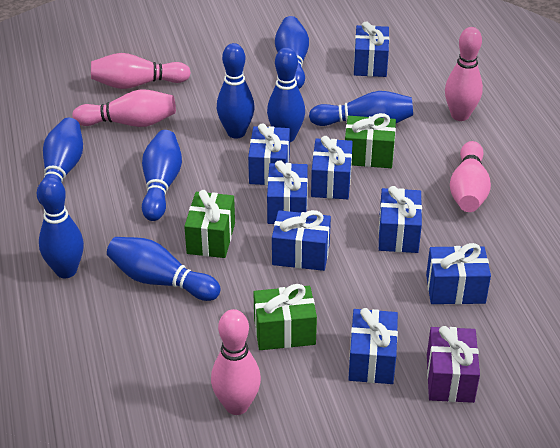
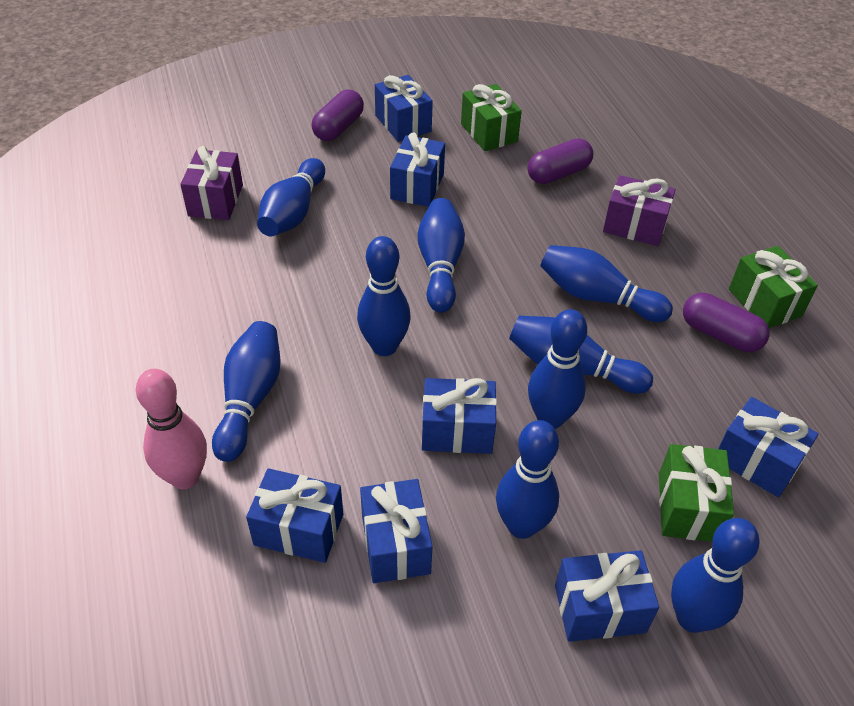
blue bowling pin: [37,118,83,205] [38,177,84,278] [107,237,221,301] [142,130,182,221] [217,43,255,139] [267,47,305,142] [275,16,309,89] [309,91,413,126] = 8 -> [212,321,281,462] [257,158,325,236] [357,236,411,356] [418,198,465,313] [496,420,559,539] [509,316,653,394] [528,309,587,429] [540,245,673,322] [671,518,759,633] = 9
blue gift: [248,123,290,185] [267,160,308,224] [272,210,331,271] [311,136,353,199] [348,308,398,384] [354,21,389,77] [378,186,422,253] [426,243,491,304] = 8 -> [246,468,343,563] [360,479,432,583] [375,75,433,142] [390,132,445,207] [422,378,497,454] [555,550,659,642] [718,397,818,497] = 7
pink bowling pin: [72,89,176,127] [91,53,191,89] [211,309,261,415] [445,27,483,121] [450,141,491,212] = 5 -> [136,369,207,489] = 1
purple capsule: none = 0 -> [312,90,364,141] [528,138,593,184] [683,293,769,352] = 3
purple gift: [427,326,480,403] = 1 -> [180,146,243,220] [603,175,676,246] = 2

